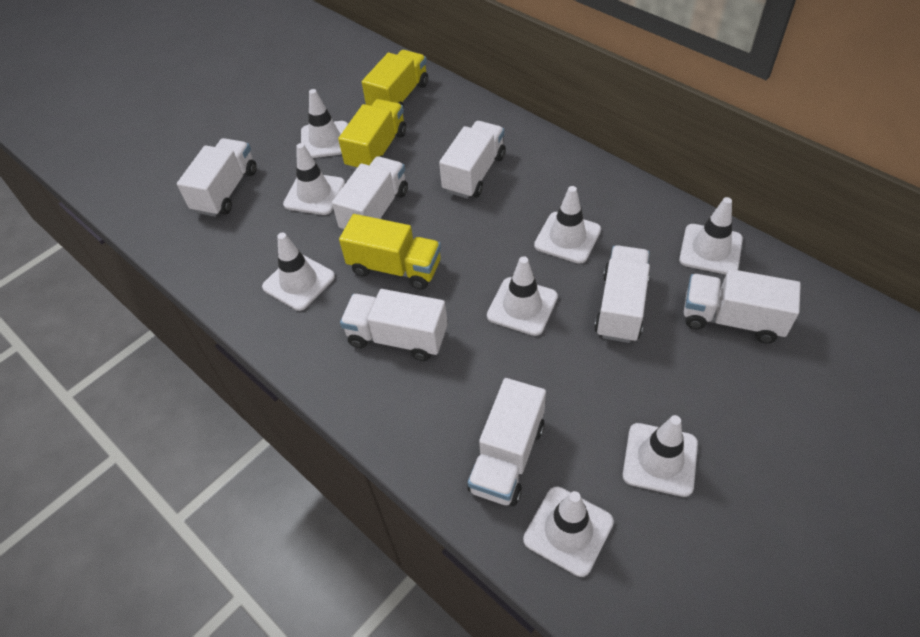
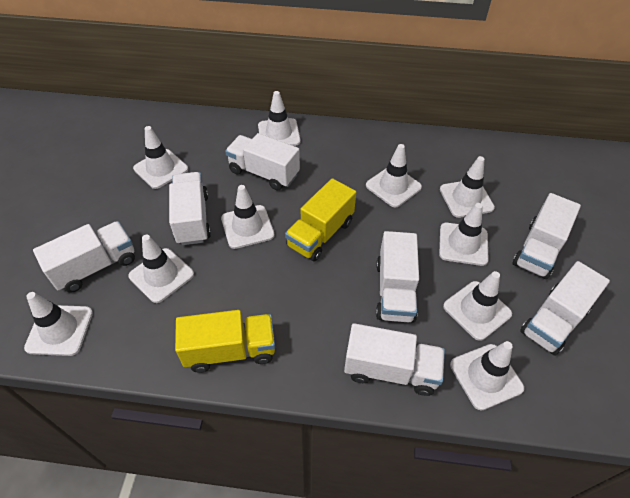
white traffic cone: [262,233,335,311] [283,143,345,215] [301,89,348,158] [487,256,558,336] [523,487,614,577] [534,186,601,264] [623,415,698,497] [679,197,743,275] = 8 -> [24,292,93,356] [128,235,194,303] [133,126,188,189] [221,185,275,249] [258,91,301,146] [366,144,422,207] [439,203,489,266] [440,156,495,218] [443,271,512,341] [450,341,524,411] = 10
yellow truck: [338,99,406,170] [339,214,441,290] [362,50,428,108] = 3 -> [175,310,275,373] [285,178,356,262] = 2

